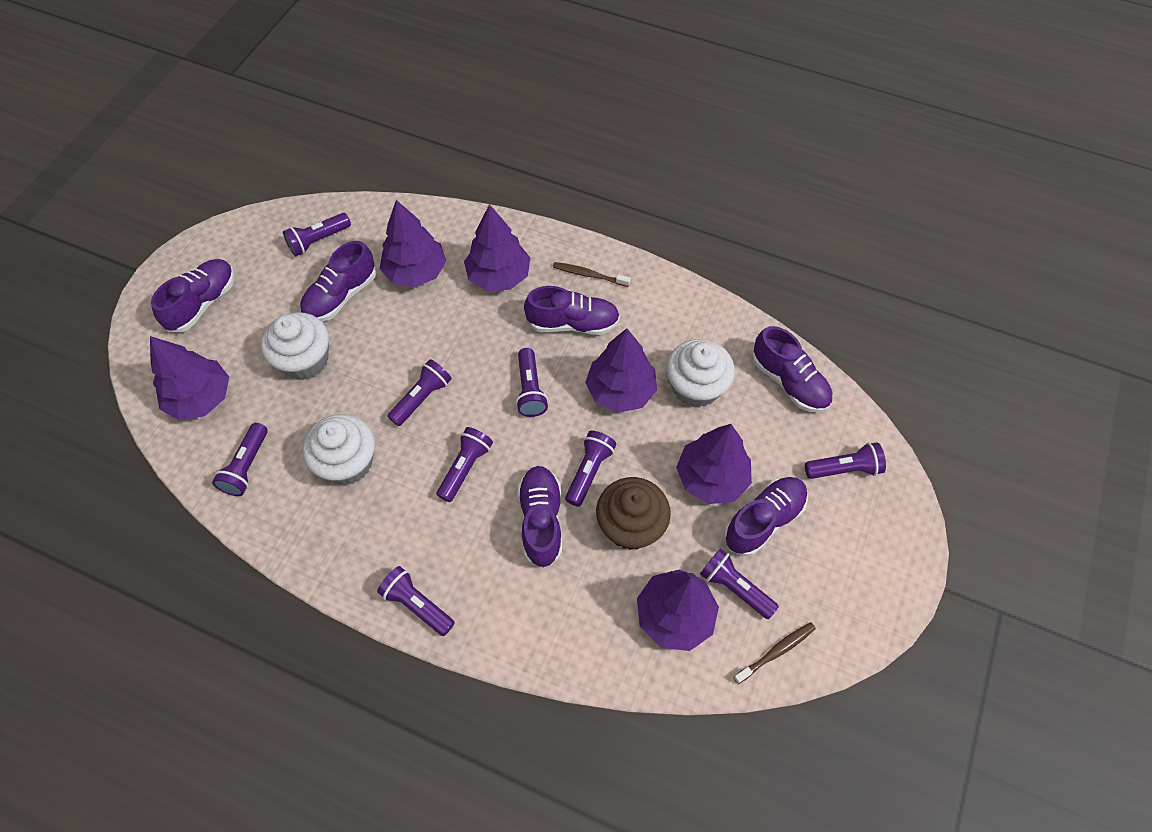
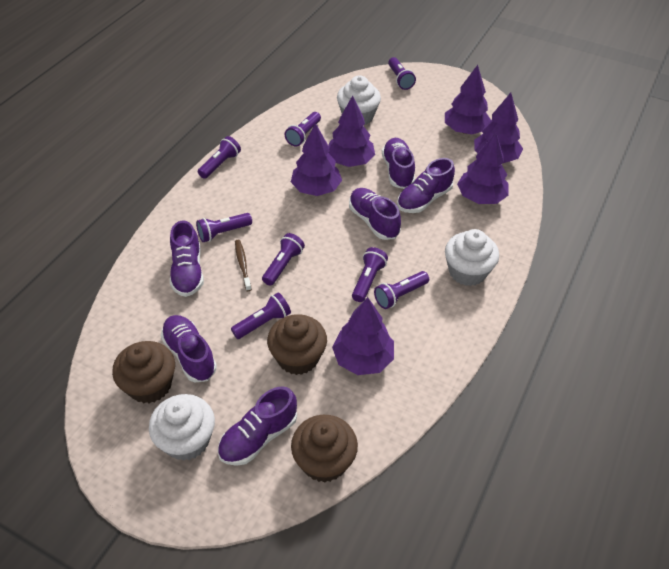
brown cupcake: [596,477,671,550] = 1 -> [112,341,175,403] [267,314,327,375] [291,415,358,483] = 3
brown toothbrush: [553,262,631,287] [733,622,816,684] = 2 -> [235,240,252,291] = 1
purple flashlight: [212,423,268,496] [283,213,351,256] [377,566,455,636] [387,359,452,426] [436,427,493,502] [516,348,548,417] [565,431,617,507] [700,548,779,619] [805,442,886,479] = 9 -> [196,213,252,242] [198,136,241,179] [231,293,291,339] [262,233,305,286] [285,112,321,147] [352,247,388,302] [374,271,429,309] [388,57,416,90] = 8

